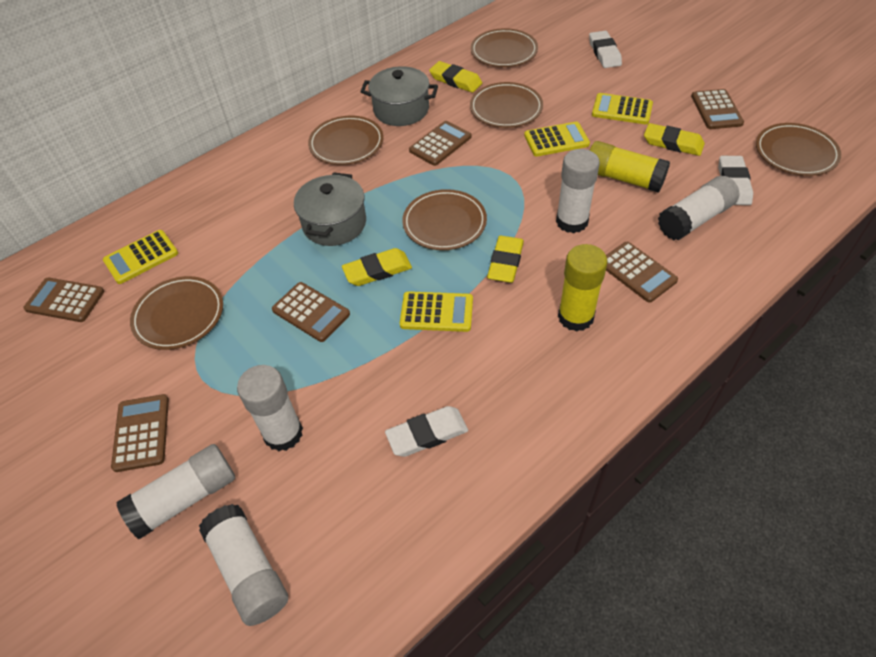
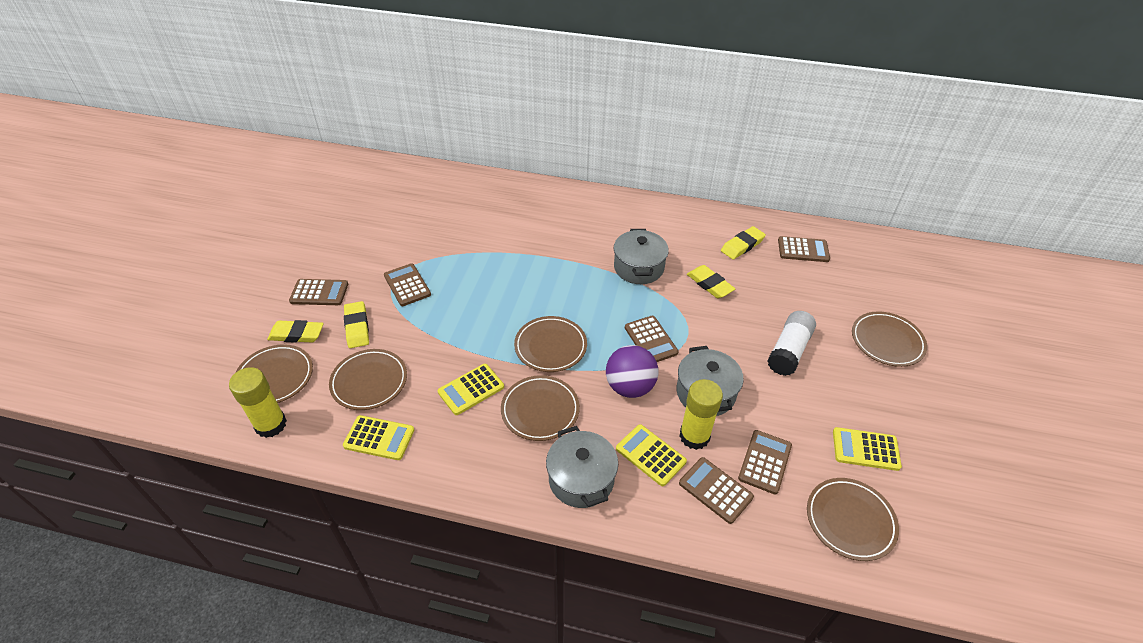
grey pot: [294,172,366,246] [360,66,438,126] = 2 -> [546,426,618,508] [614,229,669,284] [676,346,744,416] = 3
purple ball: none = 0 -> [606,345,658,398] = 1
white eraser: [385,406,468,457] [589,31,622,68] [718,156,753,205] = 3 -> none = 0
white glue stick: [116,444,235,539] [199,504,288,626] [237,365,303,452] [556,149,600,233] [658,176,740,240] = 5 -> [767,311,816,376] = 1

